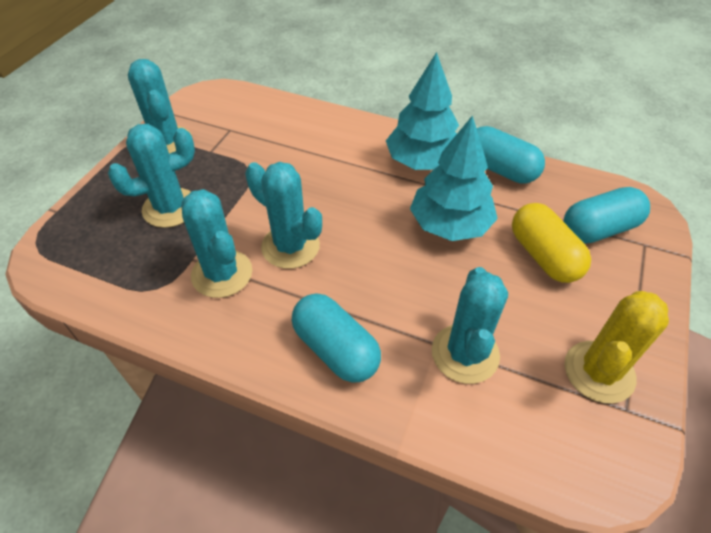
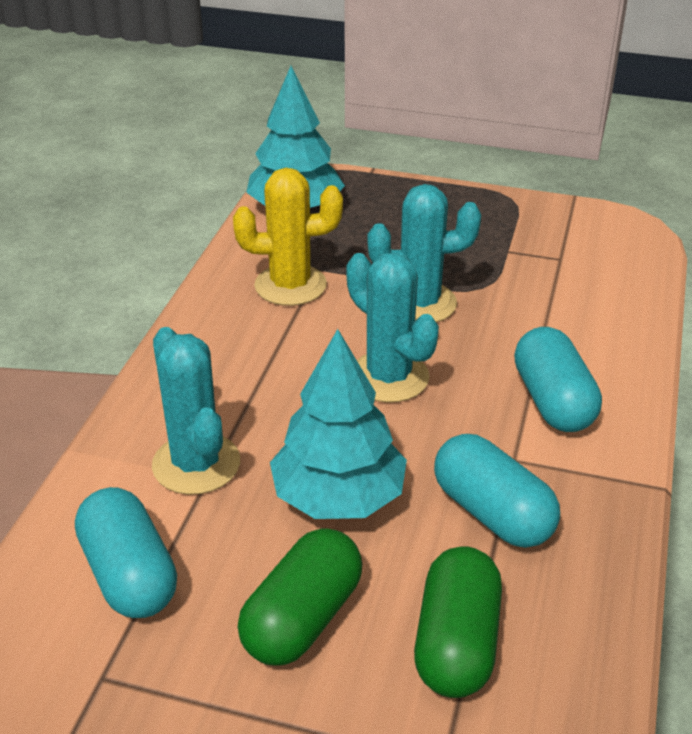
green capsule: none = 0 -> [238,528,362,666] [414,546,502,698] = 2
turquoise cactus: [108,124,195,228] [128,59,192,154] [181,189,252,298] [245,162,322,269] [432,267,508,384] = 5 -> [152,327,240,495] [346,252,439,403] [367,184,481,323] = 3
yellow capsule: [512,203,591,283] = 1 -> none = 0

